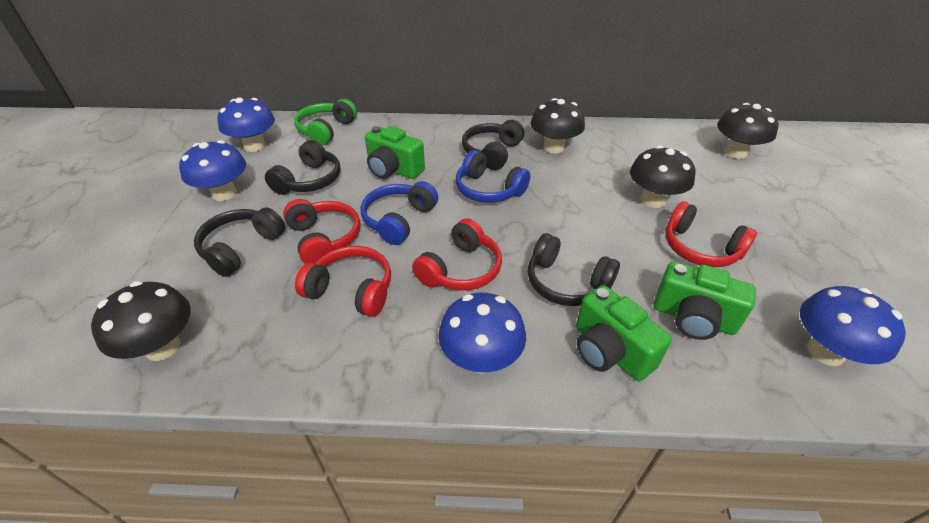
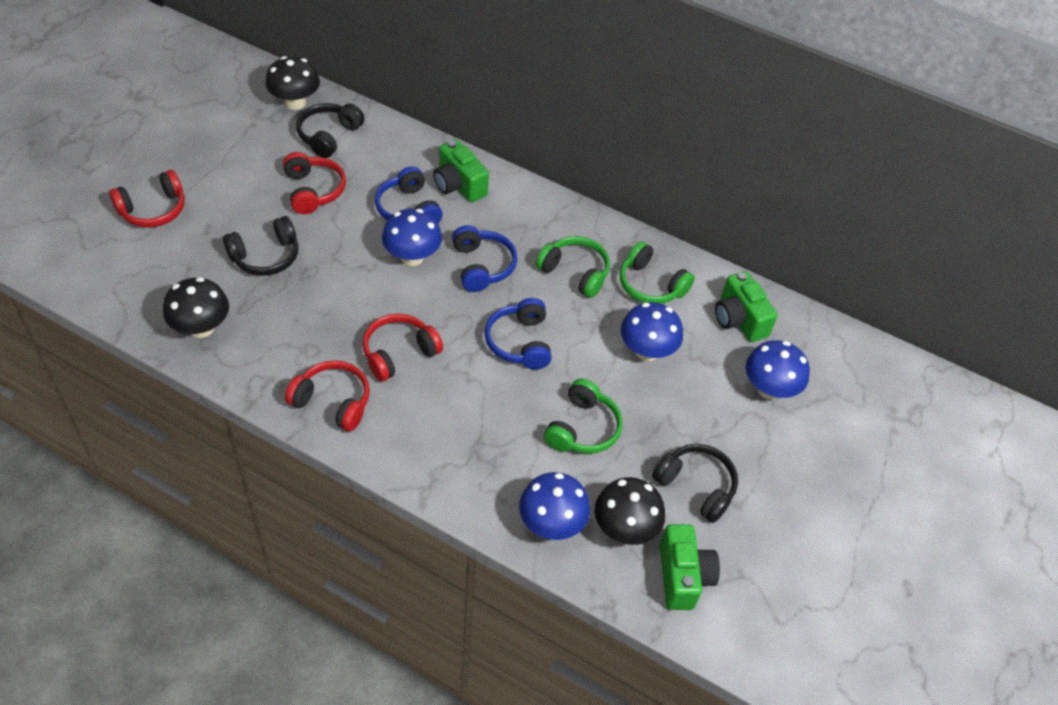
black headphones: [194,208,286,277] [265,140,340,195] [462,120,525,170] [528,233,620,306] = 4 -> [223,216,298,276] [296,103,365,158] [652,444,738,523] = 3
black mushroom: [91,281,191,361] [530,98,585,153] [630,146,696,208] [717,103,779,159] = 4 -> [163,277,229,338] [265,56,320,110] [594,477,665,545] = 3
blue headphones: [361,181,438,245] [456,150,530,203] = 2 -> [375,166,442,223] [452,225,517,292] [485,298,552,369] = 3
green headphones: [294,99,357,145] = 1 -> [536,236,610,298] [544,379,623,454] [620,241,695,304] = 3

